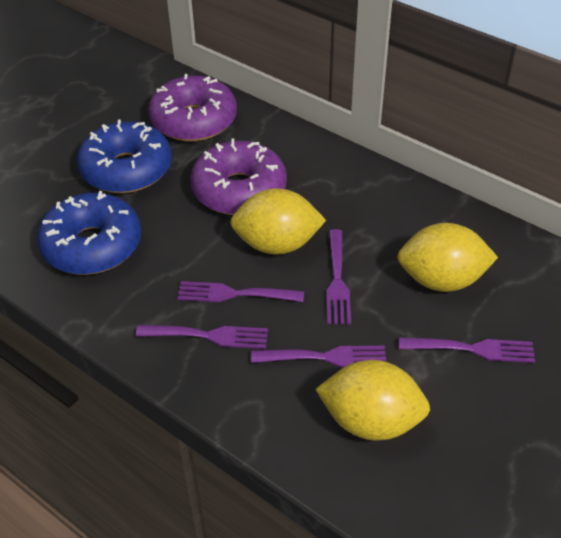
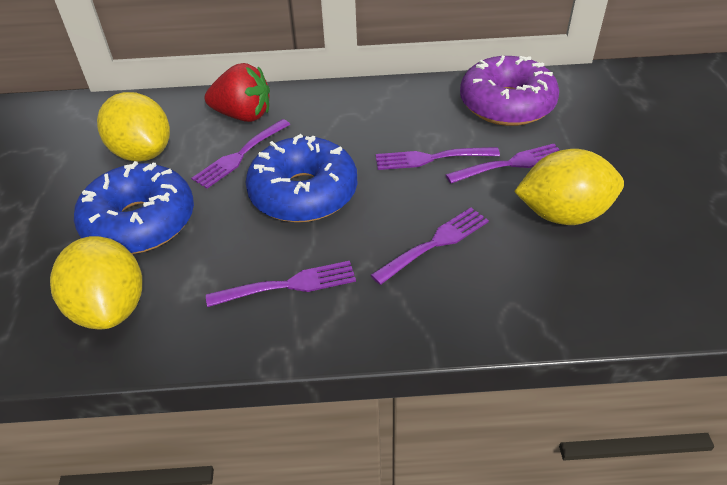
purple donut: [148,74,237,142] [190,138,287,215] = 2 -> [460,56,559,126] = 1
red strawberry: none = 0 -> [204,63,270,122] = 1

